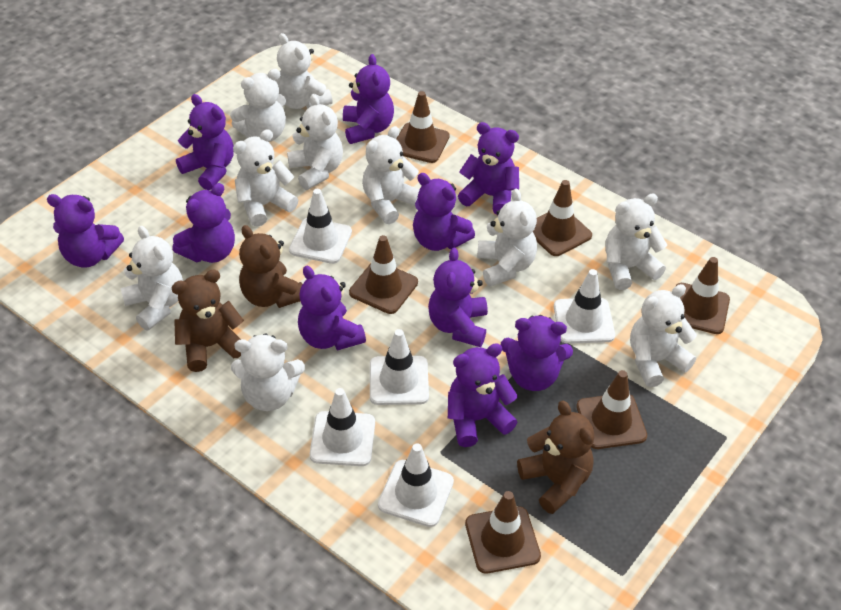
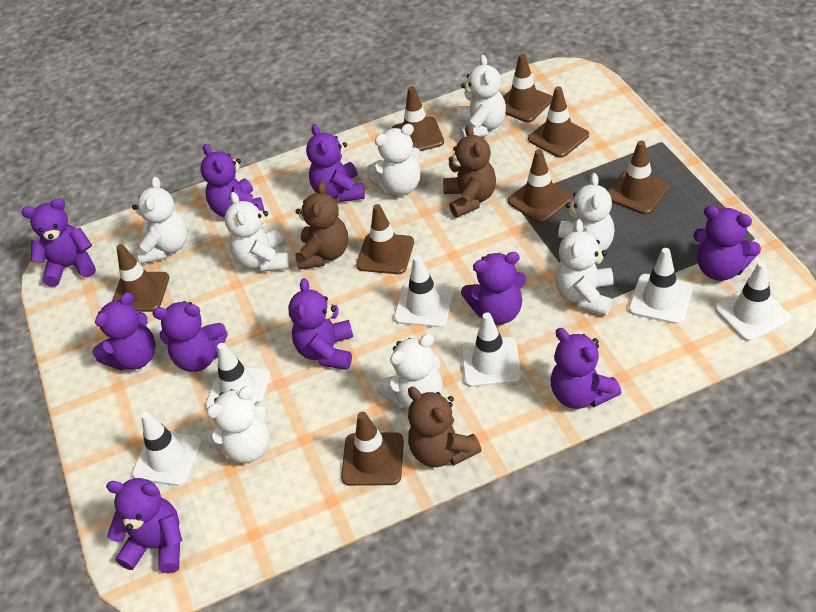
brown traffic cone: [349,235,418,314] [397,91,450,163] [465,491,541,574] [533,180,592,256] [576,370,647,449] [675,257,730,334] = 6 -> [112,244,169,312] [341,412,404,486] [356,204,414,274] [392,86,444,151] [503,53,552,122] [508,149,572,223] [528,86,589,158] [608,140,670,215] = 8
white teddy bear: [120,226,183,330] [230,69,286,142] [231,333,305,411] [233,129,298,227] [276,33,332,109] [287,94,343,190] [362,126,419,224] [477,189,537,287] [605,194,667,290] [630,284,697,387] = 10 -> [132,177,188,264] [202,386,270,463] [225,192,289,272] [366,124,421,196] [377,334,443,410] [457,55,506,138] [555,219,614,316] [558,173,615,261] = 8
white traffic cone: [289,189,352,264] [310,388,375,466] [370,329,429,405] [378,443,454,527] [554,269,615,344] = 5 -> [132,412,202,486] [206,343,271,410] [394,255,454,328] [461,312,521,387] [629,248,693,324] [715,261,791,341] = 6

